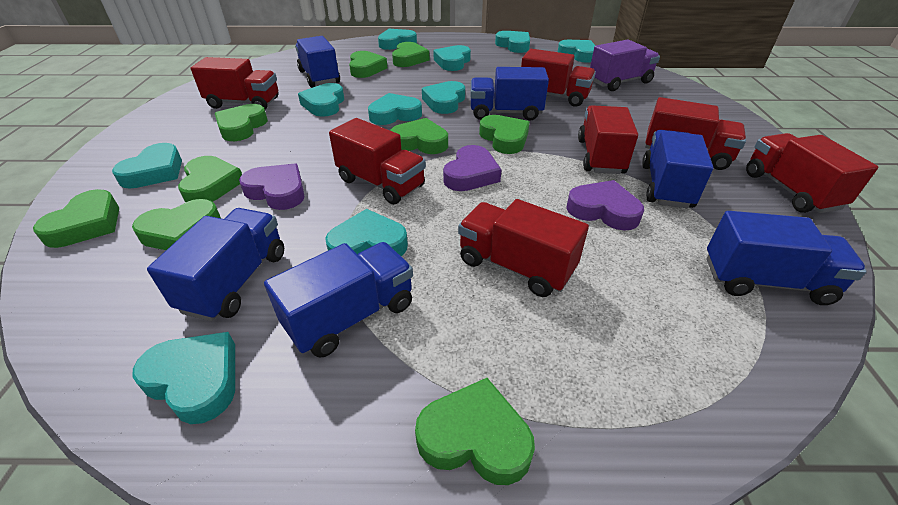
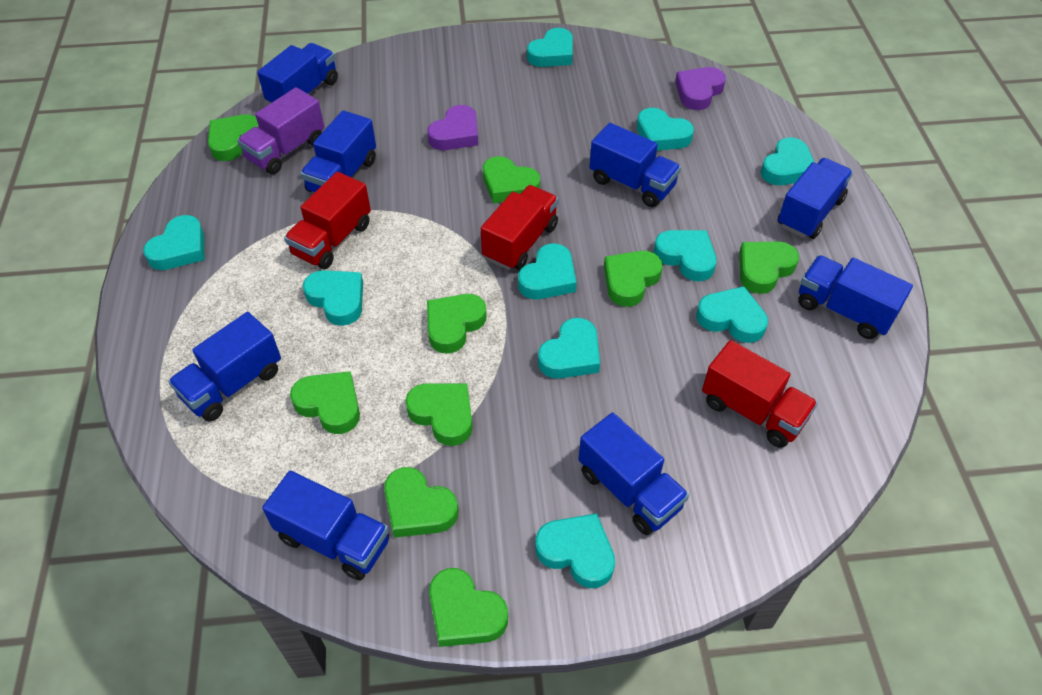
blue truck: [147,208,284,321] [264,242,413,358] [295,36,340,87] [471,67,549,121] [642,130,713,208] [707,211,867,305] = 6 -> [168,312,281,421] [257,43,338,104] [262,471,389,580] [300,110,376,193] [578,413,689,535] [589,123,681,207] [777,158,853,239] [798,255,913,339] = 8
purple heart: [239,163,304,210] [443,145,502,191] [566,180,644,231] = 3 -> [427,105,478,150] [675,67,726,110] = 2
red truck: [191,57,279,110] [329,118,426,205] [458,199,589,297] [521,49,596,107] [578,105,638,174] [645,97,746,170] [746,133,878,213] = 7 -> [284,172,371,269] [481,185,558,270] [702,340,818,448] = 3

